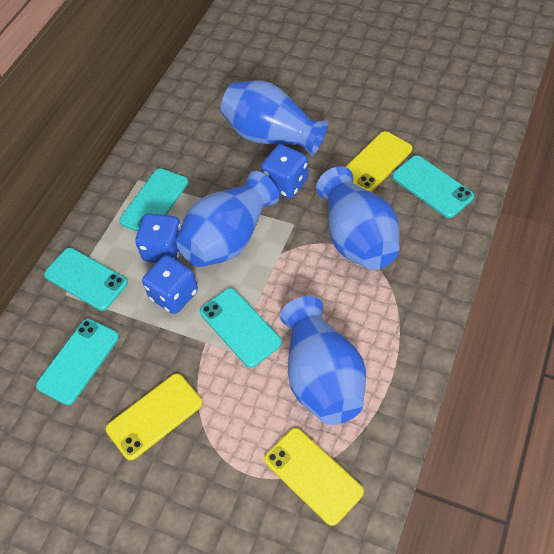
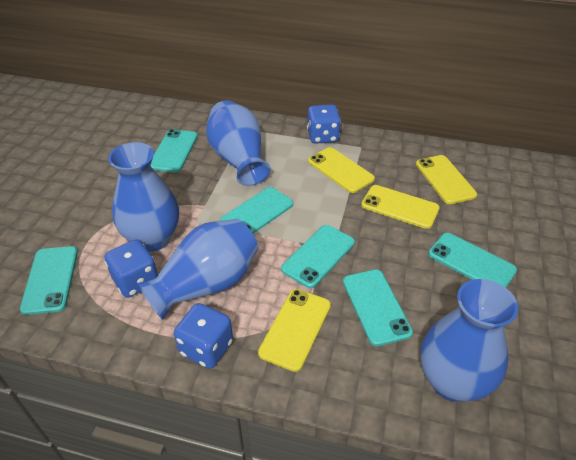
turquoise phone: [36,319,119,405] [44,248,128,311] [119,168,188,232] [200,288,282,368] [392,155,474,218] = 5 -> [20,246,78,315] [151,129,198,173] [219,187,293,234] [281,225,355,288] [343,269,413,346] [428,233,517,288] = 6
yellow phone: [106,373,203,460] [264,428,364,526] [346,131,412,192] = 3 -> [258,289,331,372] [308,147,375,193] [361,185,440,229] [416,155,477,204] = 4

